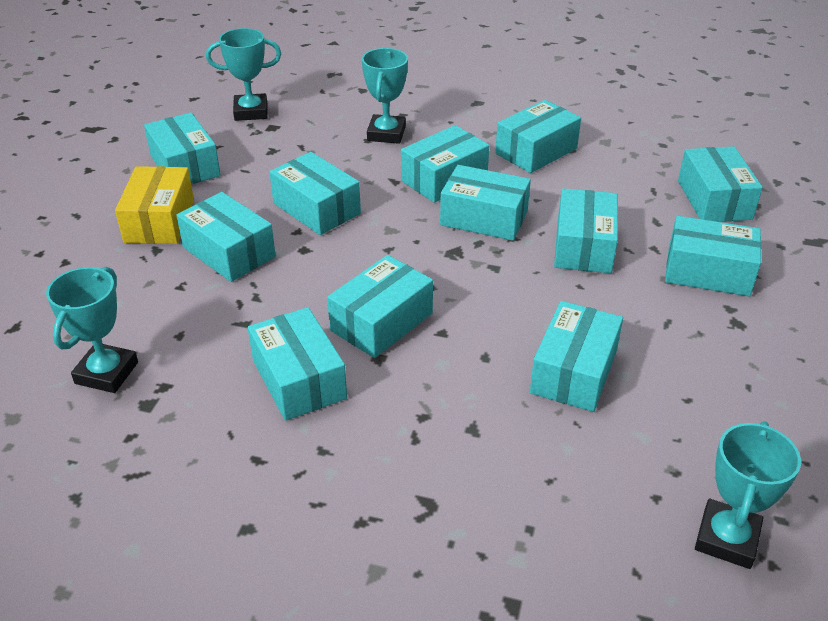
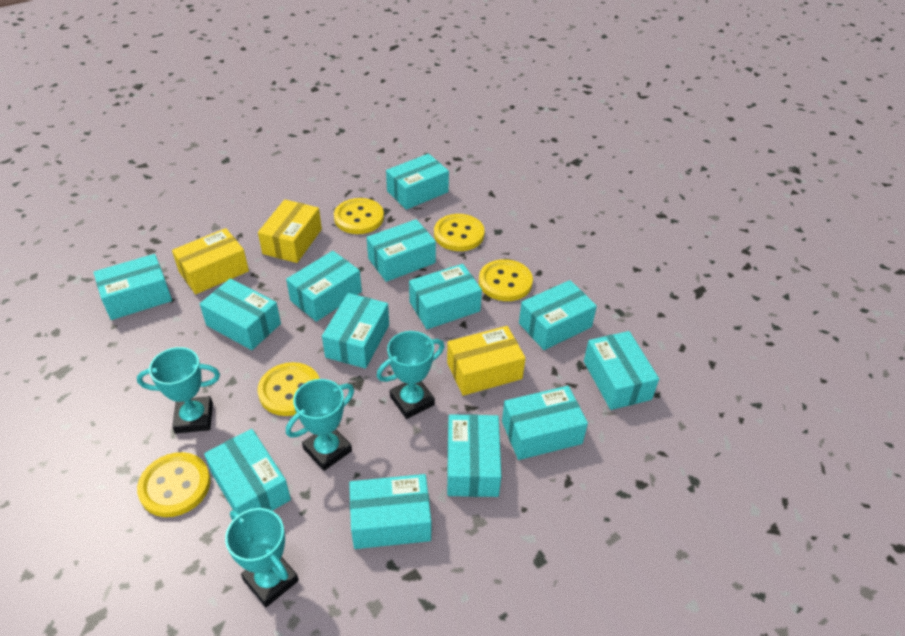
turquoise box: [144,113,221,184] [176,192,276,282] [248,307,347,421] [270,152,361,235] [327,255,433,358] [401,125,489,203] [440,165,531,241] [495,100,581,173] [530,301,623,412] [554,188,618,273] [665,216,761,296] [678,146,763,222] = 12 -> [94,254,172,320] [200,278,281,350] [204,429,291,514] [286,251,362,322] [322,293,389,369] [349,474,431,549] [367,219,436,282] [386,154,449,210] [409,264,482,329] [447,414,501,497] [502,386,588,460] [519,280,597,350] [584,331,659,410] = 13
yellow box: [115,166,194,244] = 1 -> [172,228,249,294] [258,199,322,263] [447,326,526,396] = 3
yellow button: none = 0 -> [137,452,211,517] [257,362,320,416] [334,198,384,234] [434,214,485,251] [479,259,533,301] = 5

